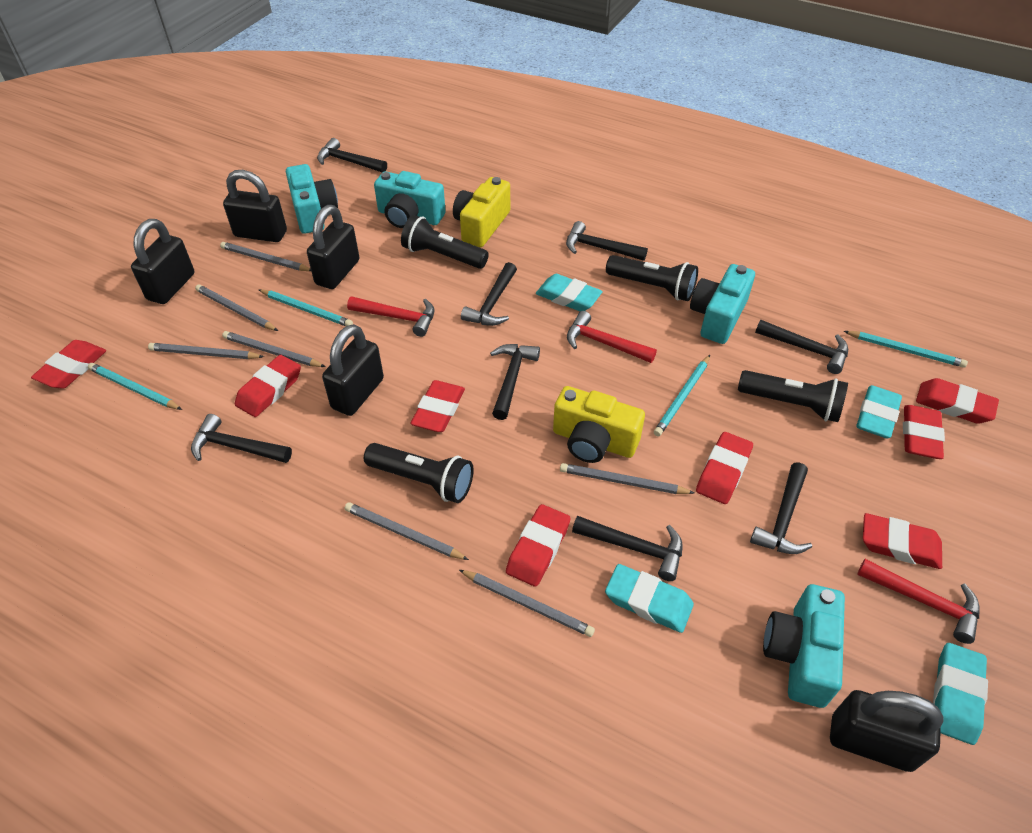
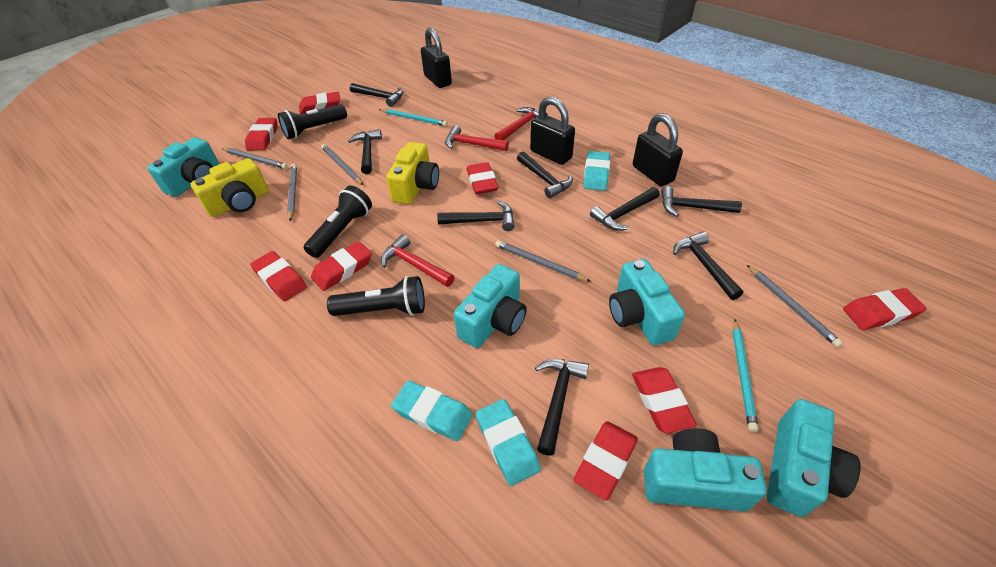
black flashlight: [364,443,473,503] [401,215,489,269] [606,255,698,301] [738,370,848,422] = 4 -> [278,104,347,139] [304,186,372,258] [327,276,425,316] = 3
black padlock: [131,219,194,304] [223,170,287,242] [307,205,359,289] [322,324,384,416] [830,690,944,772] = 5 -> [421,28,452,88] [530,97,575,165] [633,113,683,186] = 3
grey pencil: [148,343,264,359] [195,284,278,331] [220,242,311,271] [222,331,326,367] [345,502,469,560] [459,570,595,637] [560,463,694,494] = 7 -> [221,148,288,169] [287,164,297,221] [321,144,363,185] [495,240,591,282] [747,265,843,347] = 5
turquoise camera: [286,164,338,234] [374,171,446,228] [690,264,755,344] [763,584,845,708] = 4 -> [147,137,219,197] [454,264,527,348] [609,259,685,345] [644,428,767,512] [767,399,861,517] = 5
turquoise eraser: [536,274,603,311] [605,564,694,633] [856,385,902,438] [933,643,988,745] = 4 -> [391,380,473,441] [476,399,541,486] [583,151,610,191] = 3
turquoise pencil: [88,363,182,410] [259,289,353,326] [654,355,710,436] [844,331,968,368] = 4 -> [379,109,448,127] [733,320,758,432] = 2

